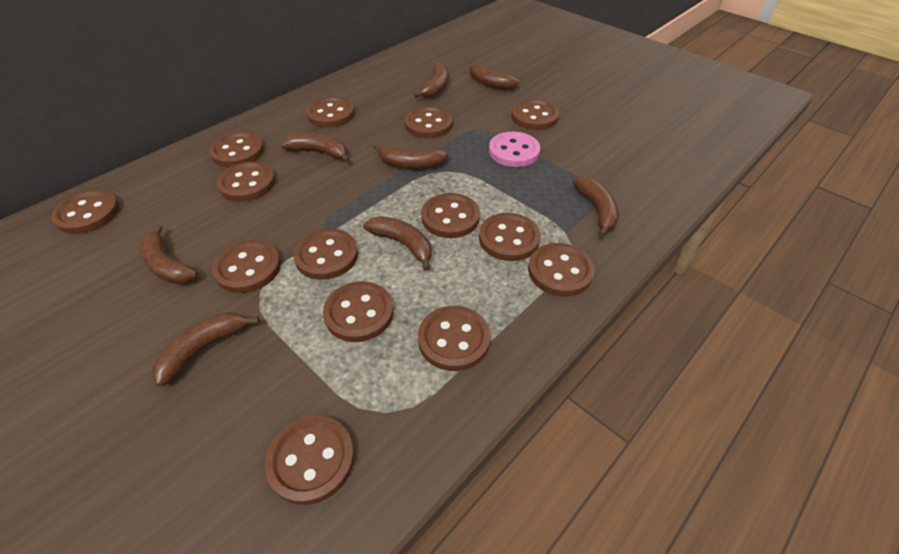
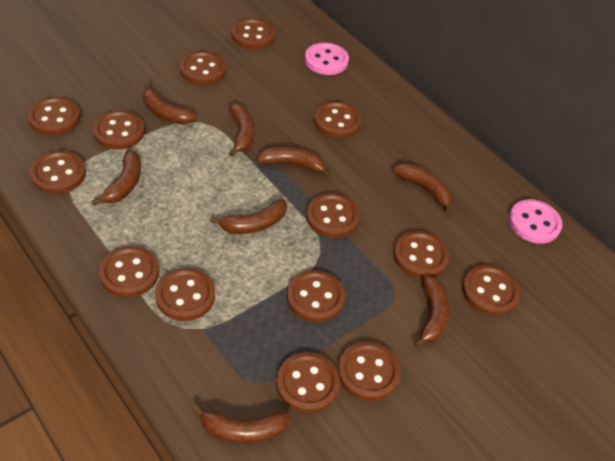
pink button: [489,131,540,167] = 1 -> [305,42,349,75] [509,199,562,244] = 2

